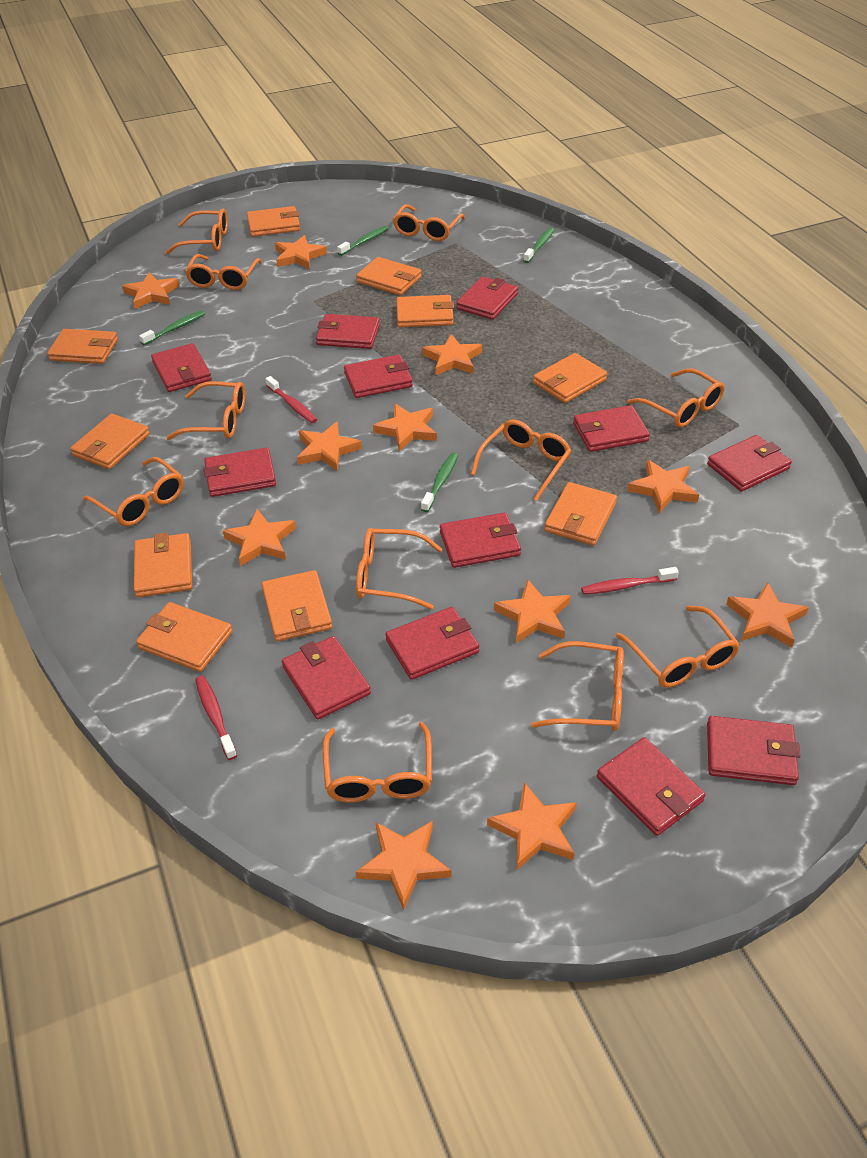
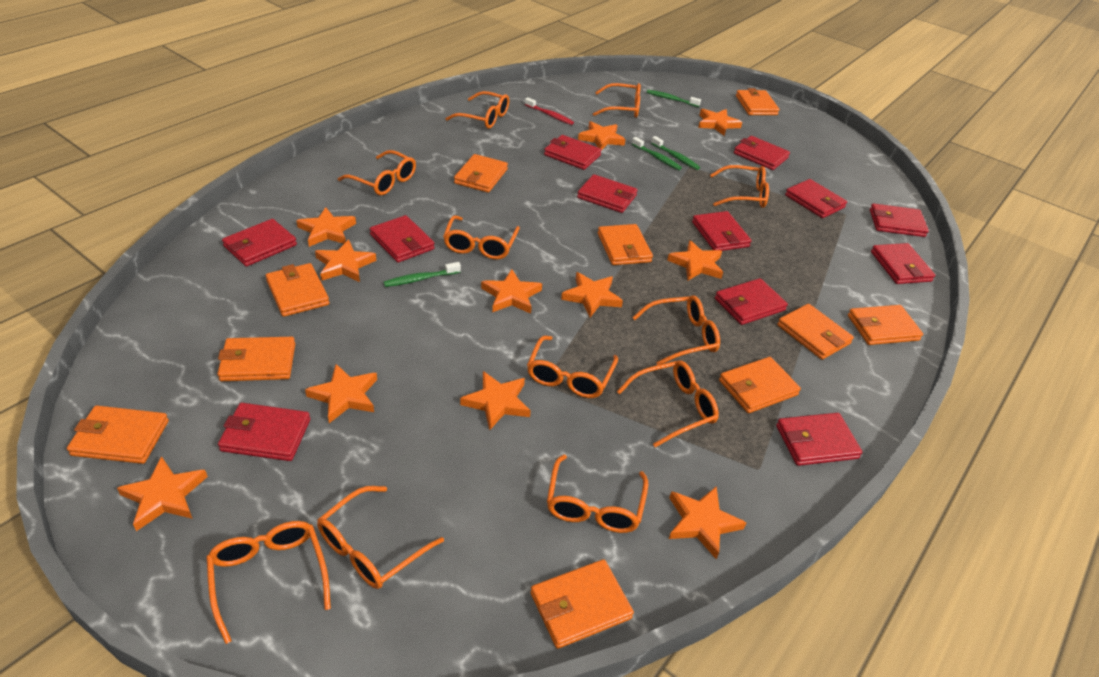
red toothbrush: [195,676,237,760] [265,376,317,423] [581,567,679,595] = 3 -> [525,97,574,125] = 1

